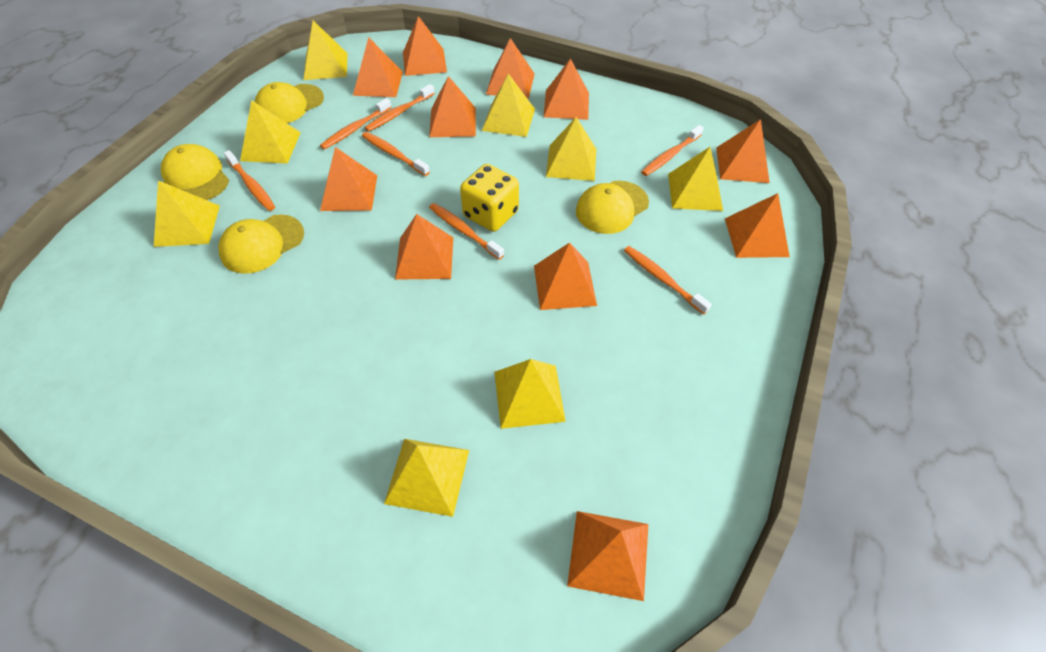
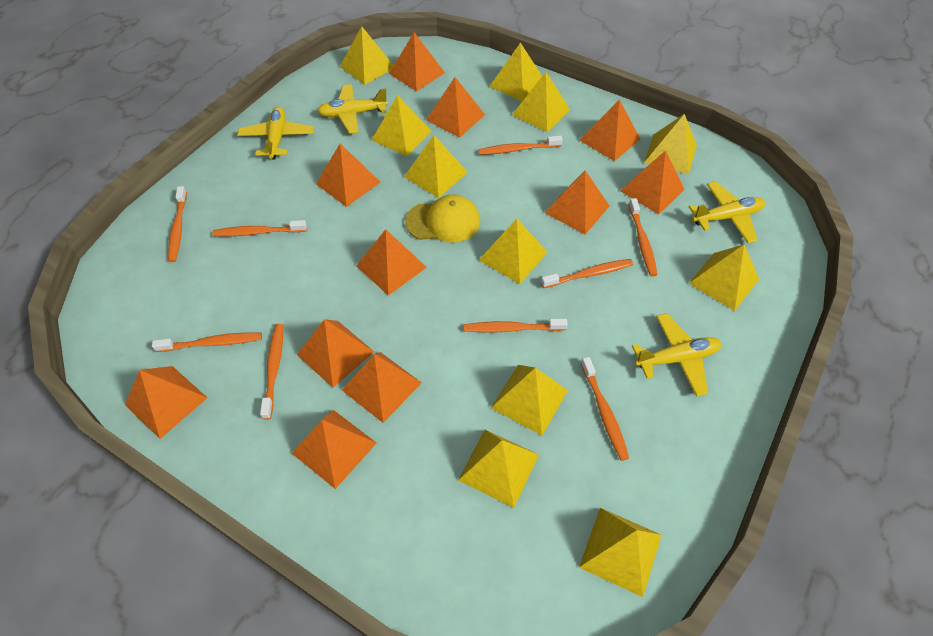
orange toothbrush: [224,150,275,211] [320,98,392,150] [362,132,430,176] [365,84,435,132] [429,203,504,260] [624,246,712,315] [641,125,704,176] = 7 -> [152,332,262,352] [168,186,187,262] [213,220,307,237] [260,324,283,420] [464,319,568,332] [478,135,563,155] [541,259,633,288] [581,357,629,461] [629,198,657,276] = 9
yellow cap: [161,144,229,200] [218,214,304,274] [255,82,324,123] [576,181,649,234] = 4 -> [405,194,480,243] = 1
yellow dice: [460,164,519,232] = 1 -> none = 0
yellow plane: none = 0 -> [237,106,314,160] [317,84,388,134] [632,313,721,397] [689,181,765,243] = 4
yellow pyramid: [154,180,220,247] [240,100,301,164] [303,21,348,80] [384,439,469,517] [482,73,535,137] [494,359,566,429] [546,117,596,181] [668,147,723,211] = 8 -> [340,26,394,85] [372,95,431,156] [404,135,468,198] [458,430,539,508] [479,219,547,284] [489,43,542,101] [491,365,568,436] [512,72,570,132] [579,508,662,597] [644,114,697,175] [689,244,759,311] = 11

